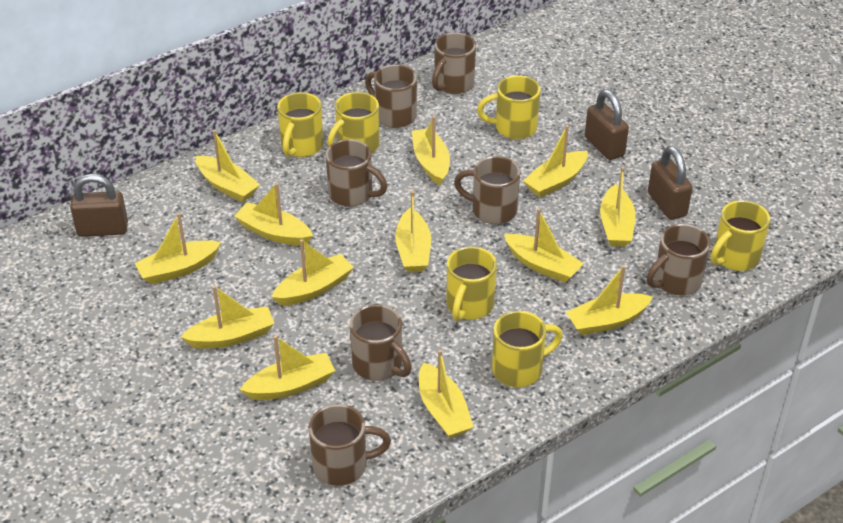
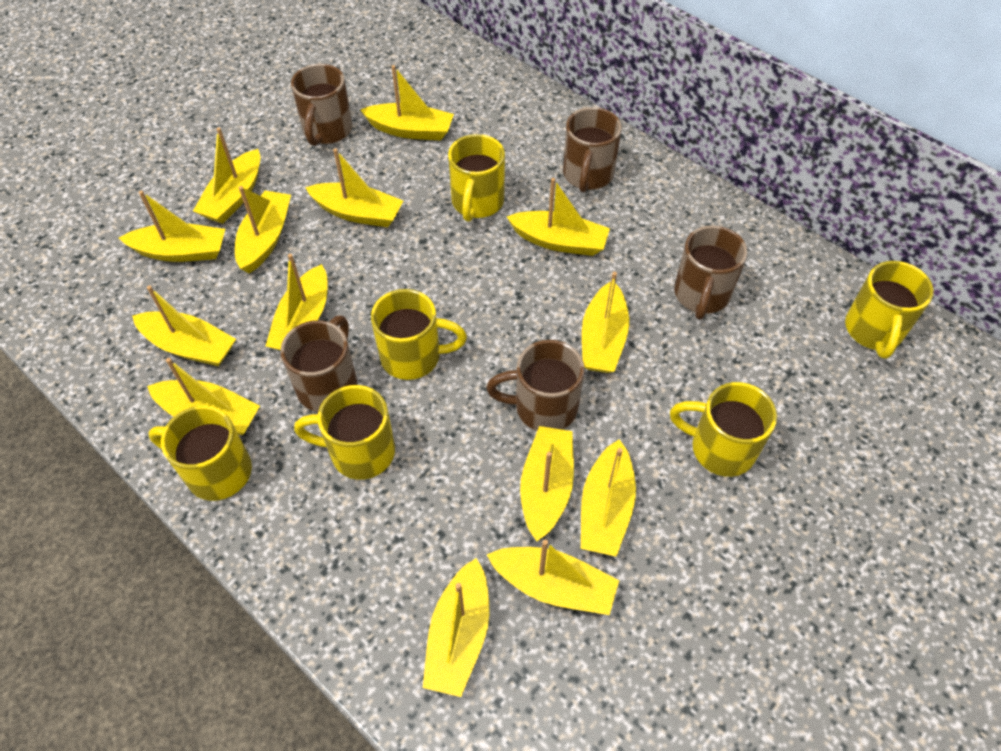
brown mug: [309,404,391,486] [326,139,387,207] [350,304,412,381] [365,65,417,128] [432,33,476,94] [454,156,520,224] [647,224,710,296] = 7 -> [280,316,357,412] [291,64,352,146] [486,340,585,431] [563,107,622,193] [674,225,747,320] = 5
brown padlock: [70,174,128,237] [585,90,629,160] [648,146,692,220] = 3 -> none = 0
yellow boat: [134,213,221,284] [181,285,274,348] [195,130,260,202] [234,183,313,246] [240,335,335,400] [272,239,354,305] [395,191,431,272] [411,116,450,186] [419,350,474,438] [504,208,584,283] [523,125,588,198] [566,265,653,335] [600,167,636,247] = 13 -> [119,191,225,262] [132,285,236,366] [147,358,260,435] [193,127,260,224] [235,186,291,273] [266,254,327,350] [305,148,403,227] [361,65,454,141] [423,558,489,697] [487,539,619,615] [507,178,610,256] [520,426,574,541] [581,439,636,557] [582,272,629,373] = 14

